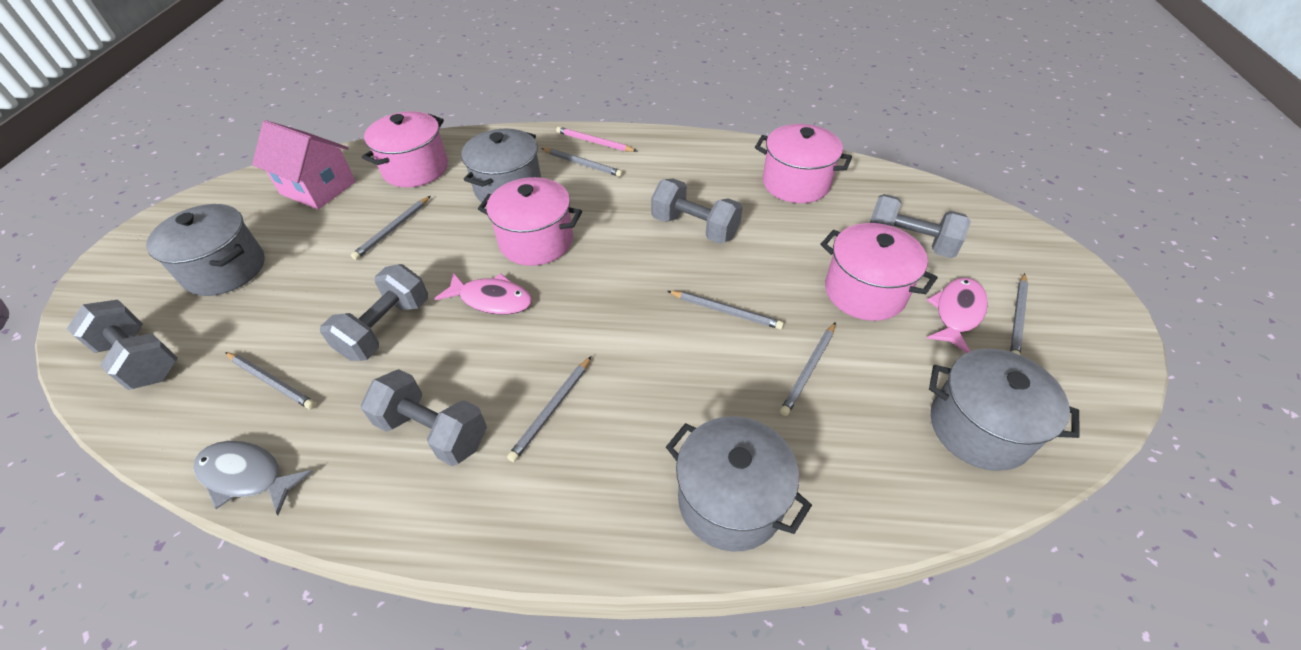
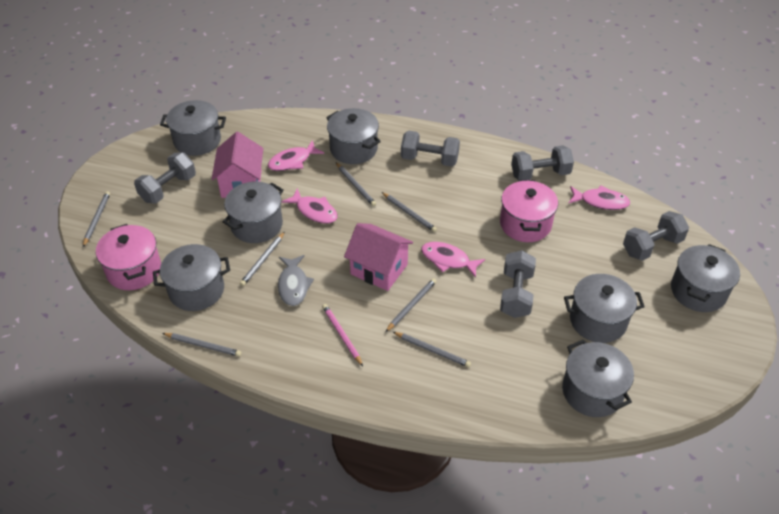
grey pot: [146,204,265,296] [461,129,541,202] [666,416,812,552] [929,349,1080,471] = 4 -> [153,244,230,311] [160,100,226,156] [222,181,284,243] [326,108,381,164] [562,340,634,417] [564,274,645,343] [671,244,740,312] = 7
pink fish: [434,273,532,315] [927,278,988,353] = 2 -> [268,140,324,171] [282,188,338,224] [421,242,485,278] [568,186,630,210] = 4
pink house: [252,120,356,209] = 1 -> [212,132,264,198] [344,223,413,291] = 2
pink pot: [362,111,448,187] [478,177,582,266] [755,124,852,203] [821,223,937,321] = 4 -> [96,224,161,290] [500,180,558,242] = 2

